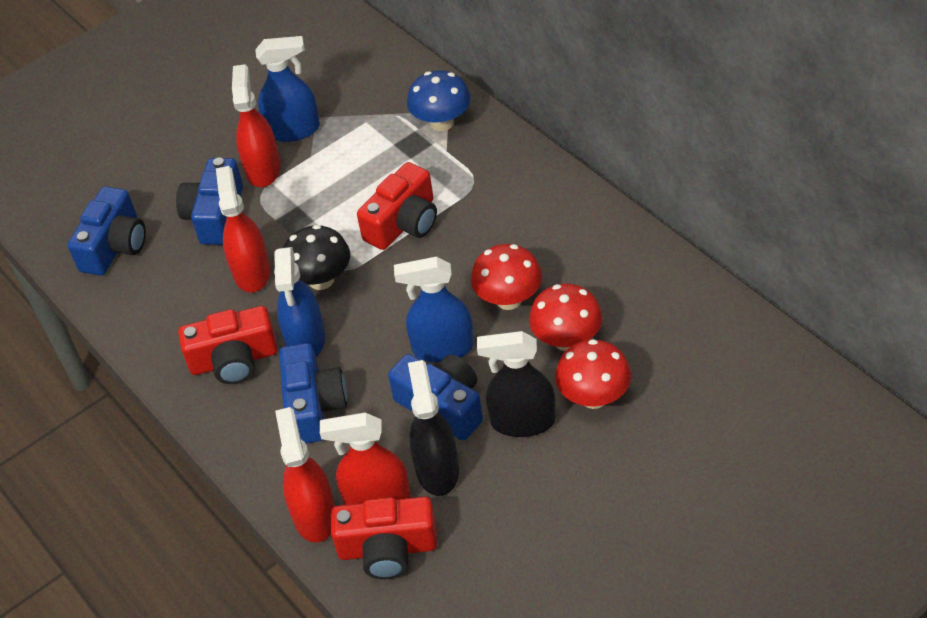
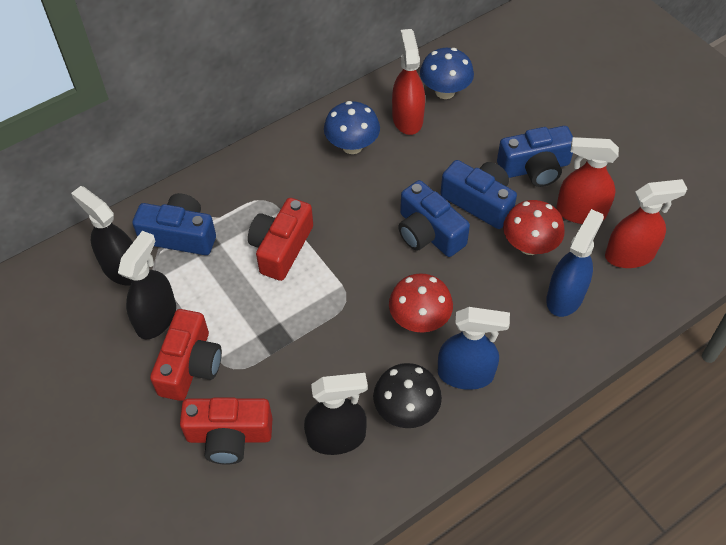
black spray bottle: [408,360,459,496] [477,331,556,437] = 2 -> [71,186,133,286] [118,231,176,339] [304,373,368,455] = 3
blue mushroom: [407,70,471,131] = 1 -> [324,101,380,154] [420,48,474,99] = 2
blue spray bottle: [255,36,320,142] [274,247,325,357] [394,257,474,363] = 3 -> [438,307,510,390] [546,209,604,317] = 2
red mushroom: [471,244,542,310] [529,284,603,351] [555,339,631,409] = 3 -> [389,273,453,333] [503,200,565,255] = 2
red spray bottle: [216,166,271,292] [232,64,281,187] [275,407,335,543] [320,412,411,505] = 4 -> [392,29,425,135] [556,137,619,224] [605,179,687,268] = 3

